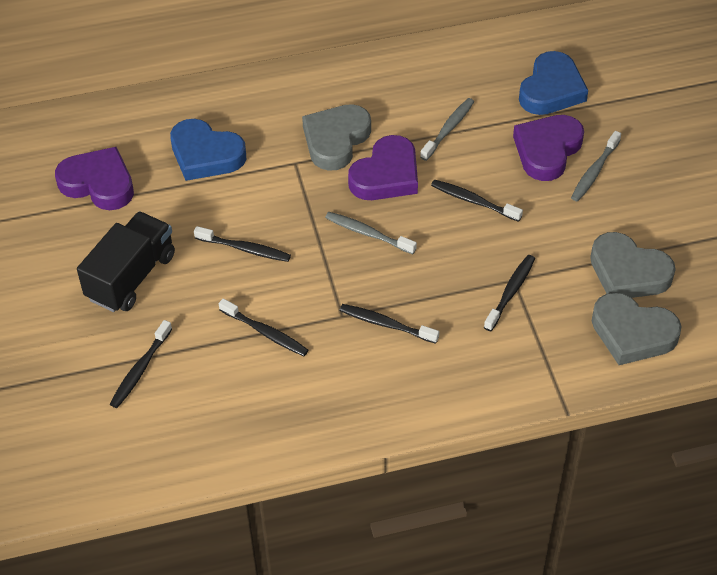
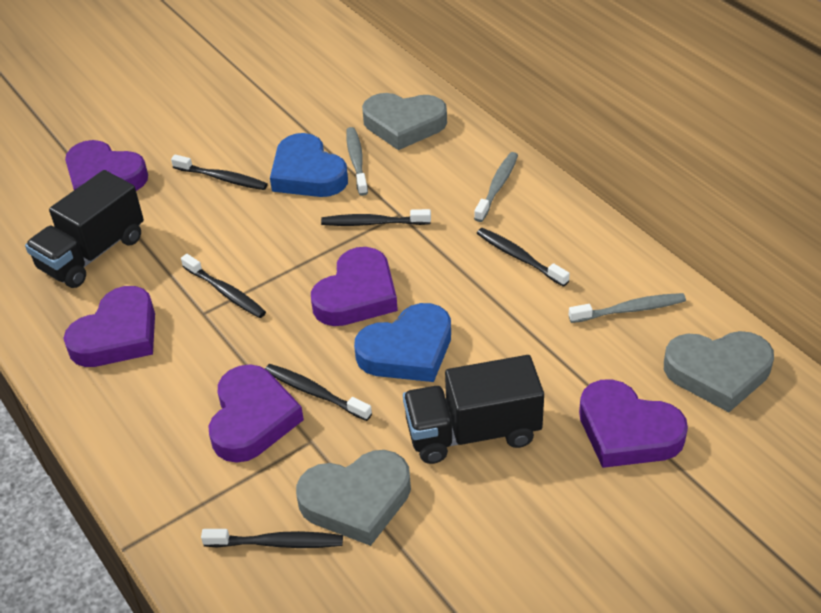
black truck: [77,211,175,312] = 1 -> [25,170,144,288] [403,355,544,464] = 2
purple heart: [55,147,134,210] [348,135,418,200] [513,115,584,181] = 3 -> [63,286,155,367] [65,140,148,191] [209,364,304,463] [311,247,398,326] [579,379,688,468] = 5

